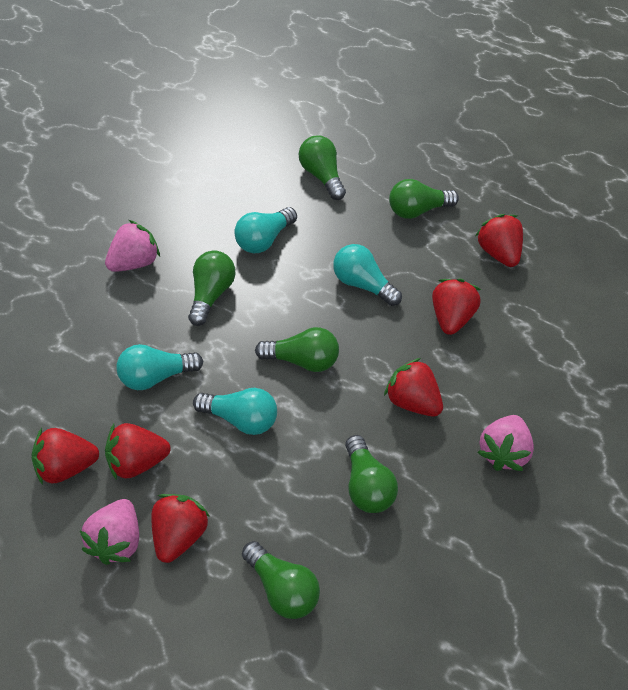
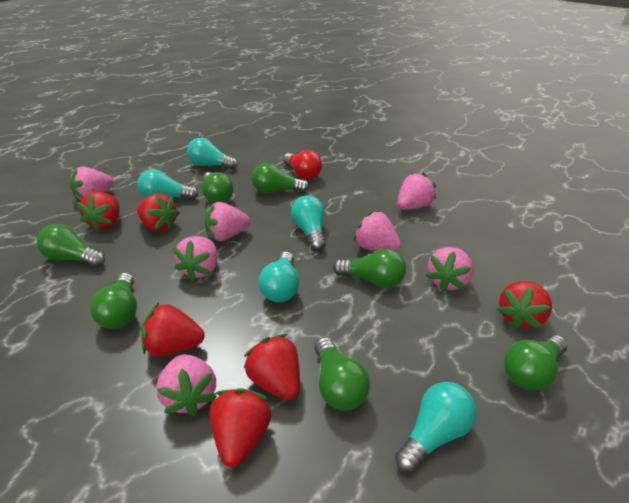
green light bulb: [188,250,235,326] [242,541,320,619] [255,327,339,372] [299,136,346,200] [345,435,398,513] [389,179,459,219] = 6 -> [37,224,105,267] [90,273,137,329] [202,172,234,203] [252,163,309,194] [315,337,370,411] [333,249,406,288] [504,335,568,390] = 7
pink strawberry: [80,499,139,565] [105,220,160,272] [477,415,534,471] = 3 -> [69,166,114,202] [156,354,217,416] [173,236,218,281] [205,202,251,241] [353,211,401,252] [397,172,436,210] [426,247,473,292] = 7
red light bulb: none = 0 -> [283,150,322,180] = 1
turquoise light bulb: [116,344,203,390] [193,388,277,435] [234,207,297,253] [333,244,402,306] = 4 -> [137,169,199,200] [187,138,238,170] [258,251,300,302] [291,195,326,251] [395,382,477,473] = 5

